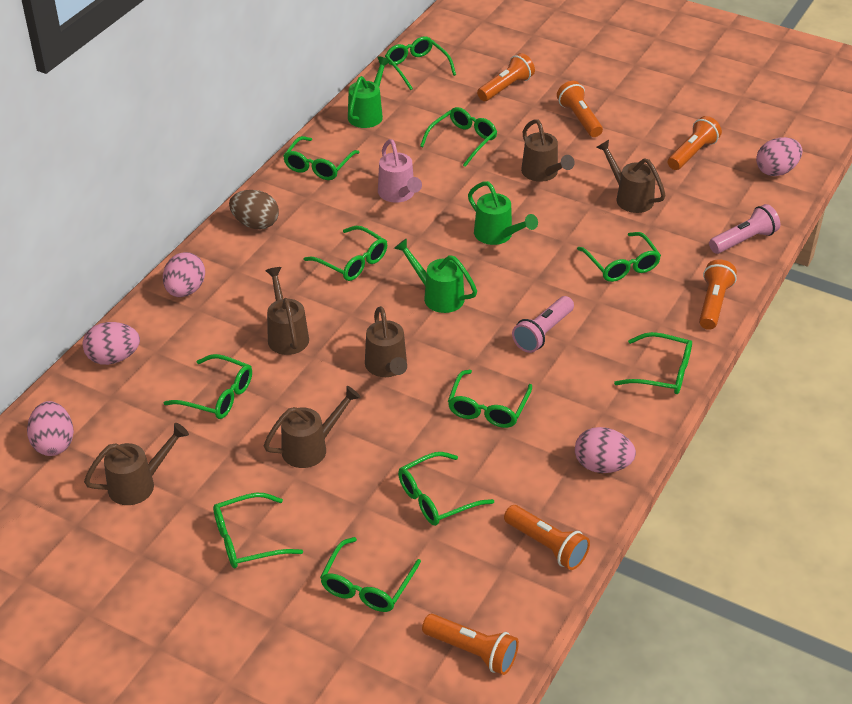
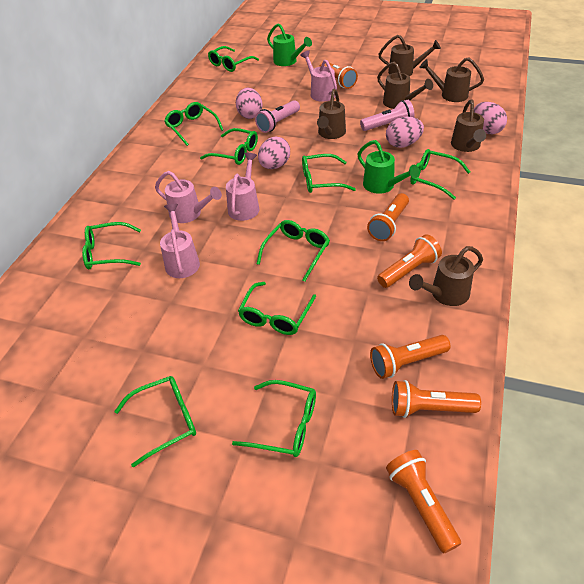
brown egg: [229,190,279,229] = 1 -> none = 0
green glasses: [163,354,252,419] [213,493,303,568] [283,136,360,180] [304,226,387,281] [320,537,421,612] [385,36,456,90] [398,452,494,526] [420,107,497,167] [448,370,532,428] [577,232,661,282] [614,332,692,394] = 11 -> [82,222,141,269] [114,376,196,468] [164,102,223,146] [200,128,258,165] [208,46,259,72] [232,380,316,457] [238,282,316,335] [257,220,330,281] [302,154,356,193] [410,149,470,200] = 10
green watering can: [348,56,391,128] [394,238,477,313] [468,181,538,245] = 3 -> [267,23,312,66] [358,140,420,194] = 2
pink egg: [27,401,74,456] [83,322,140,365] [163,252,205,297] [575,427,636,473] [756,137,802,176] = 5 -> [236,88,263,119] [258,137,290,169] [386,116,424,148] [474,102,507,134] = 4
pink watering can: [378,139,422,203] = 1 -> [155,171,222,223] [160,204,200,278] [226,153,260,221] [300,50,337,102] = 4

